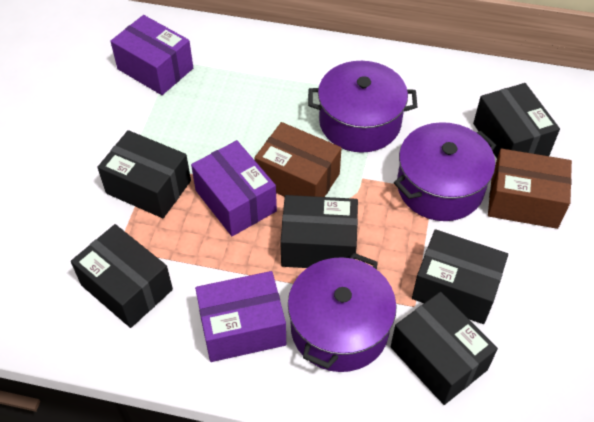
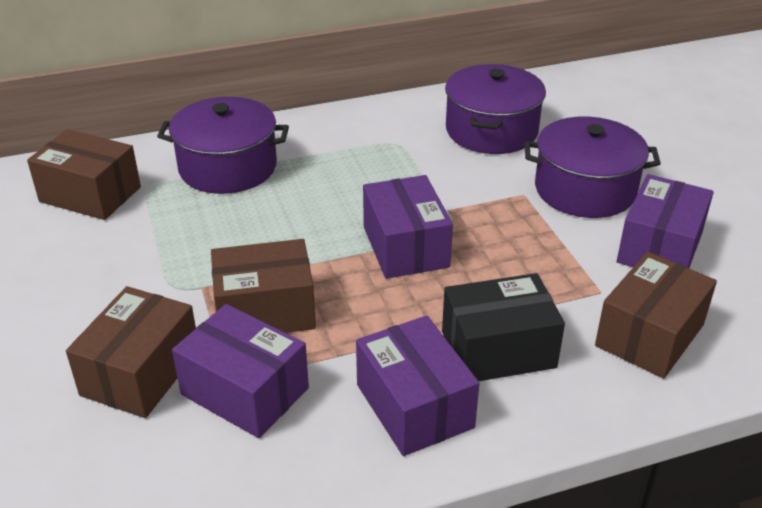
black box: [71,224,173,328] [97,130,191,218] [280,195,358,268] [391,292,498,405] [412,229,508,324] [473,83,560,158] = 6 -> [442,273,565,381] = 1
brown box: [254,122,342,197] [488,149,572,229] = 2 -> [27,129,141,220] [66,286,196,418] [211,239,316,333] [595,252,717,379] = 4
purple box: [110,15,193,95] [191,140,277,236] [195,271,286,362] = 3 -> [172,304,309,438] [356,316,479,456] [363,175,453,279] [617,174,714,268] = 4

